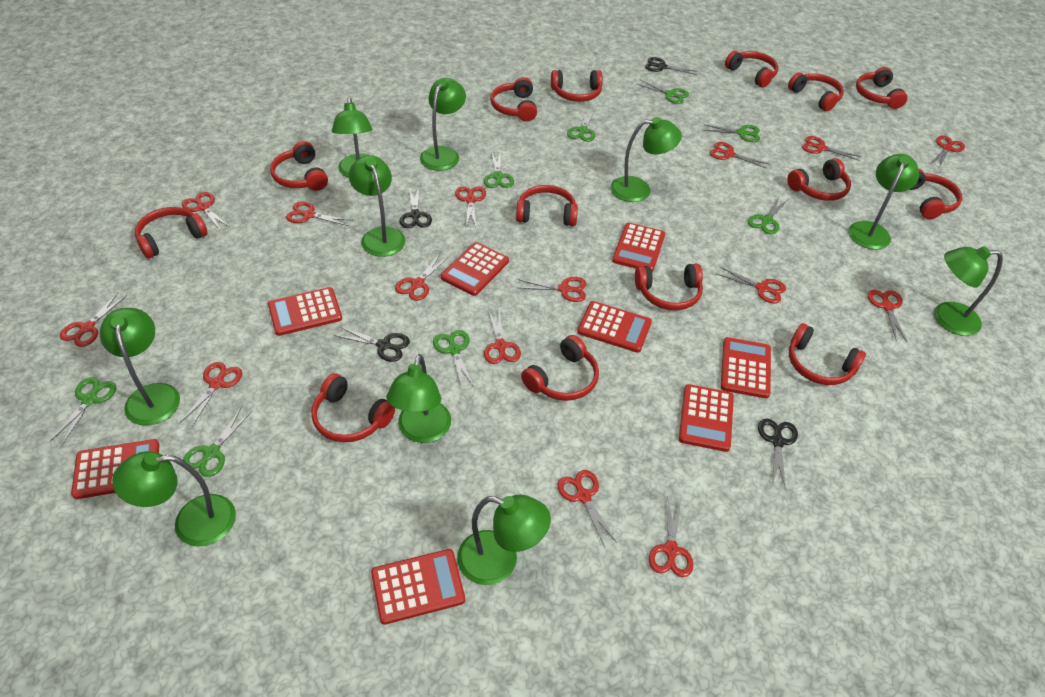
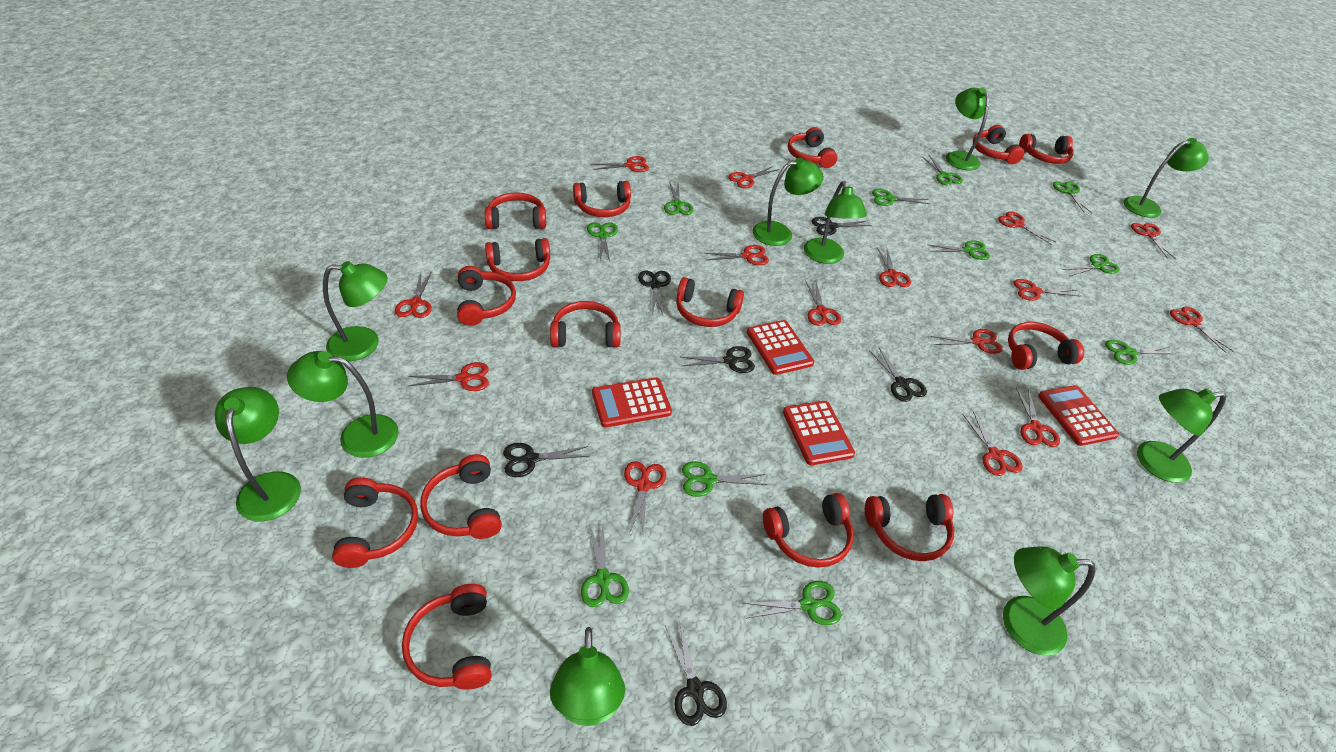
black scissors: [335,327,410,362] [400,186,432,228] [645,57,698,75] [758,419,798,489] = 4 -> [503,443,590,477] [638,271,671,315] [665,623,727,726] [681,346,755,373] [811,217,872,236] [869,347,927,402] = 6
green scissors: [50,377,117,445] [183,408,252,477] [433,330,474,387] [484,150,514,188] [567,110,596,142] [637,79,689,104] [703,125,760,142] [748,197,788,234] = 8 -> [581,524,629,607] [587,223,618,261] [664,181,693,215] [682,461,768,497] [743,581,841,625] [872,189,929,206] [922,155,963,185] [929,240,990,260] [1053,182,1092,213] [1063,254,1120,276] [1105,340,1175,365] = 11
red calculator: [71,439,159,499] [268,287,342,336] [371,549,465,625] [441,242,509,296] [577,301,652,353] [612,223,665,272] [679,384,734,452] [721,337,771,398] = 8 -> [592,377,672,427] [747,320,814,375] [783,401,855,465] [1038,385,1119,446] = 4
red headphones: [135,207,208,258] [270,141,328,191] [311,373,395,442] [490,77,537,122] [516,185,578,226] [521,335,599,401] [551,70,603,102] [635,263,703,310] [725,51,778,88] [787,158,851,201] [788,72,844,112] [789,323,866,385] [856,67,907,109] [910,168,962,219] = 14 -> [332,477,418,568] [402,584,492,690] [420,454,502,539] [457,266,516,326] [485,192,546,229] [485,238,550,281] [550,301,621,347] [573,181,631,217] [676,277,744,327] [763,493,854,568] [788,127,837,168] [865,494,954,561] [973,125,1024,164] [1008,322,1084,370] [1019,134,1074,164] = 15

